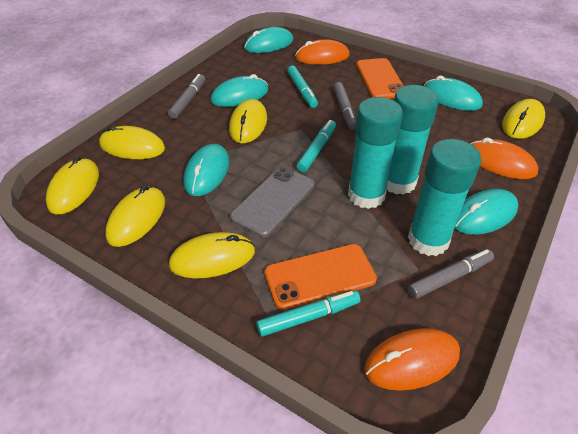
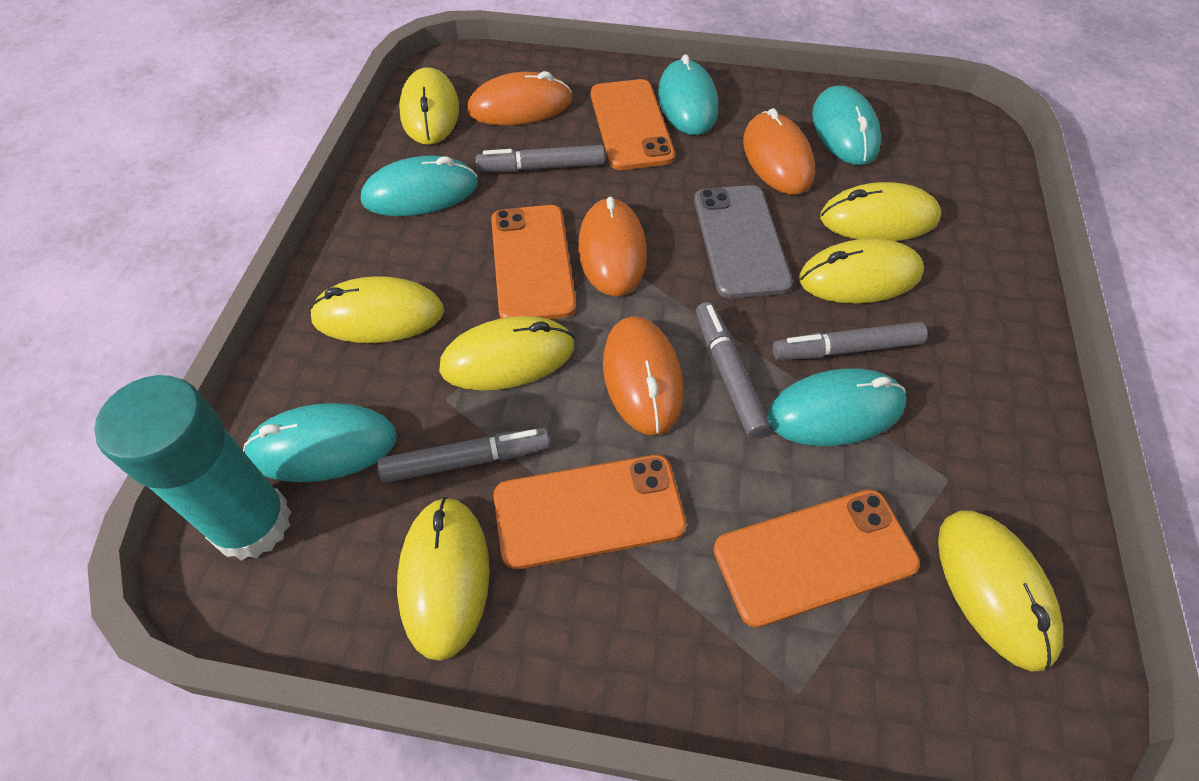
grey marker: [168,74,205,119] [333,82,356,130] [408,249,494,299] = 3 -> [377,428,550,483] [475,145,605,172] [696,302,770,437] [772,322,927,360] = 4
orange mouse: [295,39,350,65] [364,328,460,391] [470,137,538,179] = 3 -> [467,71,572,125] [578,197,647,296] [603,316,683,435] [743,108,815,195] = 4
orange phone: [265,244,377,310] [356,58,403,98] = 2 -> [491,205,576,319] [494,455,687,569] [591,79,675,170] [713,490,920,628] = 4
turquoise glue stick: [348,97,403,209] [387,85,439,195] [408,139,481,256] = 3 -> [94,375,291,560] = 1
turquoise marker: [256,290,360,337] [287,66,318,108] [296,120,336,172] = 3 -> none = 0
yellow mouse: [46,157,99,214] [99,126,165,159] [105,186,165,247] [169,232,255,278] [229,99,267,143] [502,99,545,139] = 6 -> [309,276,444,343] [397,497,490,661] [399,67,459,145] [439,316,575,391] [799,238,924,304] [820,182,941,241] [938,510,1063,671] = 7

